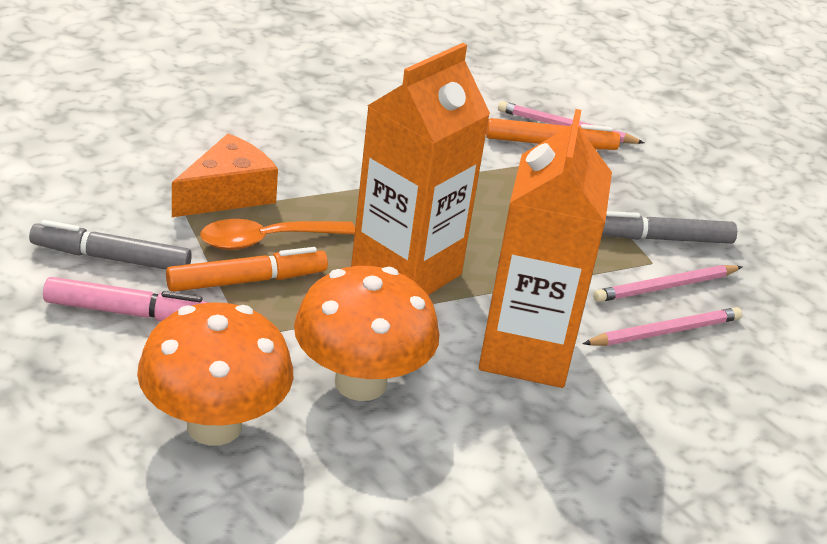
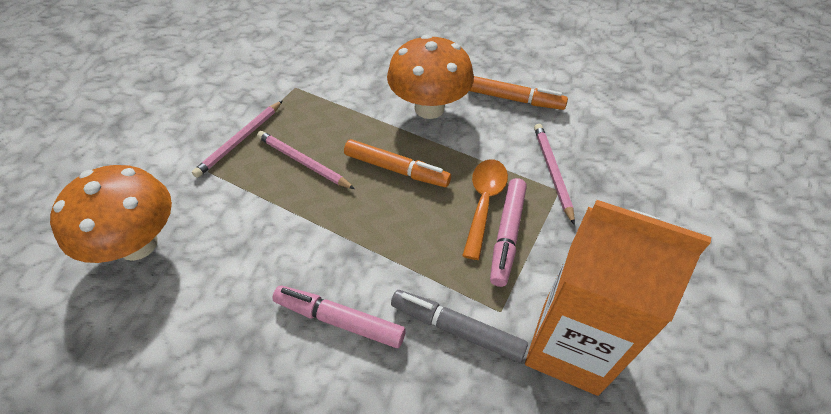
grey marker: [29,220,192,269] [602,211,737,244] = 2 -> [391,290,528,362] = 1
orange carton: [351,43,490,295] [479,109,612,388] = 2 -> [525,200,711,396] = 1
orange cheese: [172,134,278,217] = 1 -> none = 0
pink marker: [43,277,210,321] = 1 -> [272,286,406,348] [490,178,527,287] = 2

